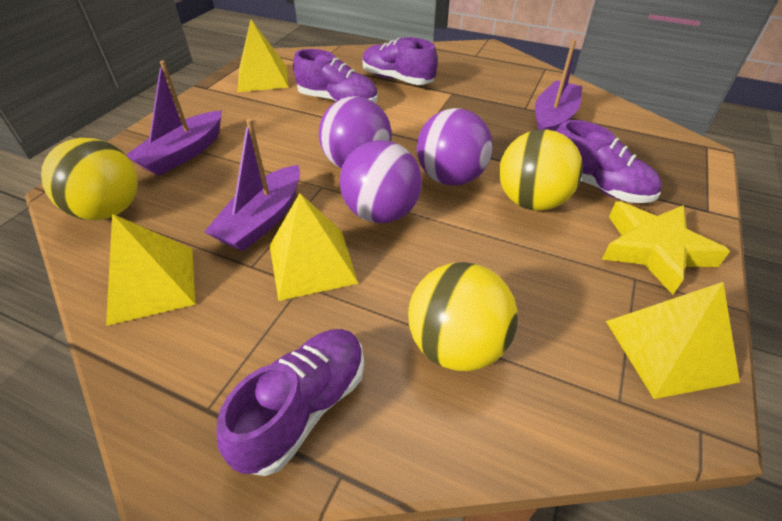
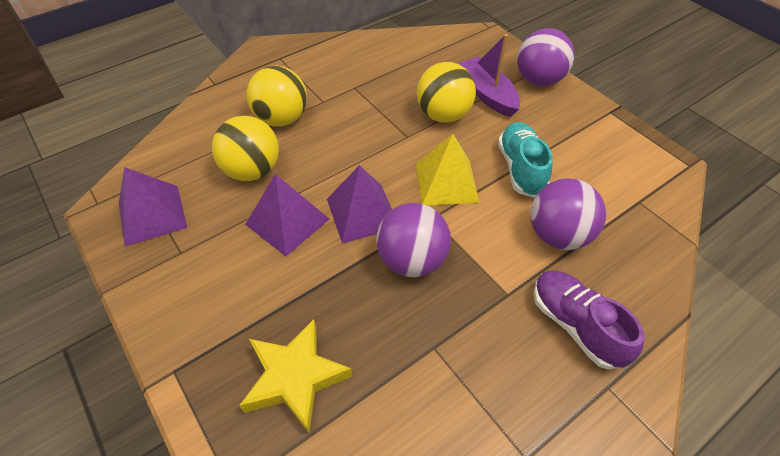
purple boat: [126,61,222,176] [204,119,300,251] [535,39,583,131] = 3 -> [459,34,520,117] = 1
purple pyramid: none = 0 -> [119,167,187,247] [245,174,329,256] [327,165,392,243] = 3
purple shoe: [217,329,364,476] [293,49,378,103] [362,37,438,85] [556,120,662,203] = 4 -> [534,270,644,369] = 1
turquoise shoe: none = 0 -> [498,122,553,197] = 1
yellow pyramid: [106,214,195,326] [238,19,289,92] [270,193,358,301] [606,282,740,399] = 4 -> [416,134,479,206] = 1

